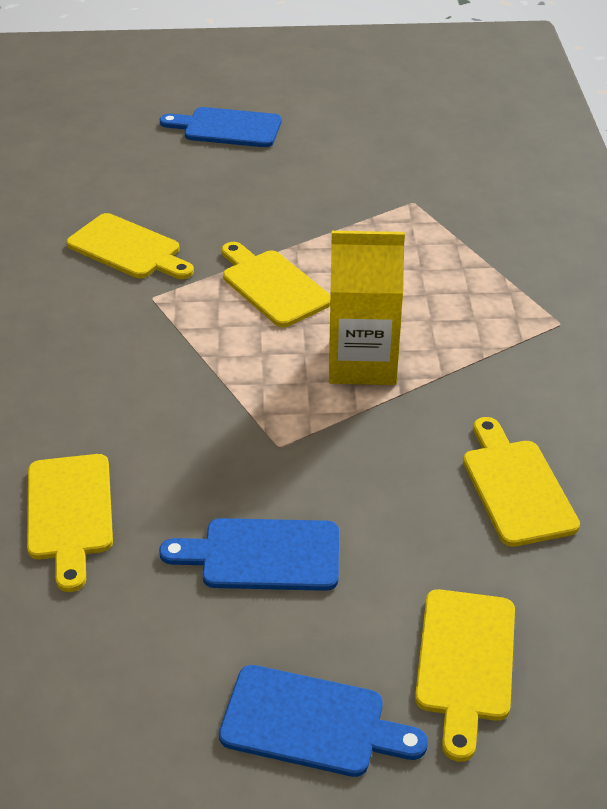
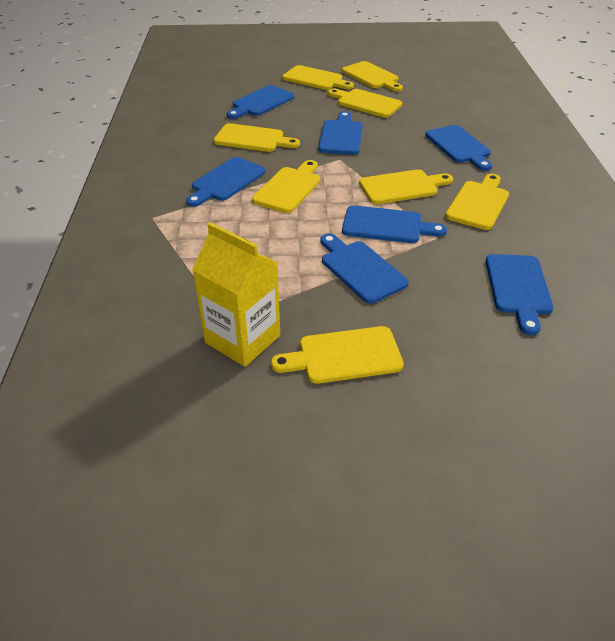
blue cutting board: [159,518,339,591] [160,107,281,147] [219,665,428,777] = 3 -> [186,157,266,207] [227,85,294,119] [318,111,363,155] [320,234,409,304] [342,205,447,243] [425,125,492,171] [486,254,554,335] = 7
yellow cutting board: [27,454,113,592] [66,213,194,279] [222,242,330,327] [415,589,515,762] [463,417,580,547] = 5 -> [214,123,300,152] [252,160,320,213] [271,326,404,384] [282,65,354,90] [328,89,403,118] [342,61,403,92] [359,169,453,204] [445,174,509,230] = 8

